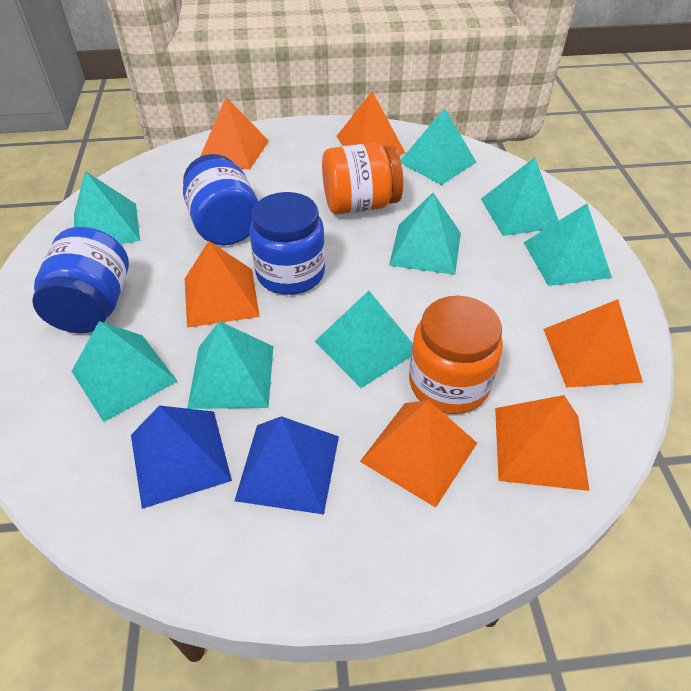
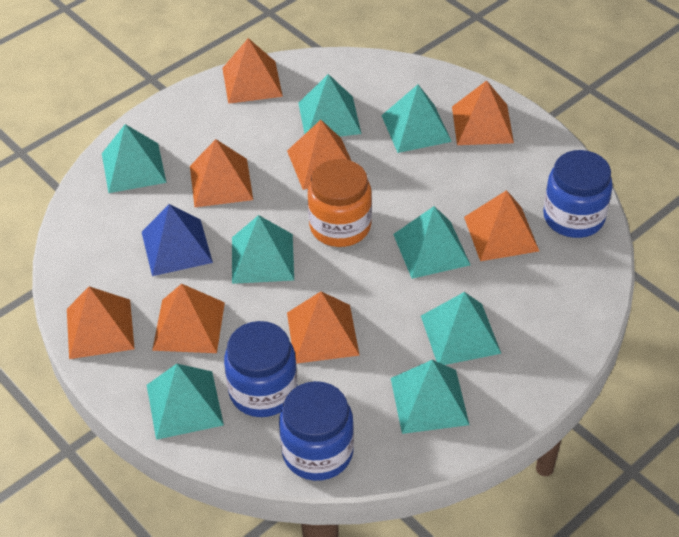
blue pyramid: [131,406,232,509] [235,416,339,515] = 2 -> [142,204,213,276] = 1
orange jar: [322,143,403,214] [409,296,503,414] = 2 -> [308,159,372,247] = 1
orange pyramid: [185,241,260,328] [200,97,269,170] [336,91,405,155] [360,400,477,508] [495,395,589,491] [543,299,643,388] = 6 -> [67,287,135,359] [152,284,225,353] [190,139,253,207] [222,38,283,104] [287,120,351,190] [287,291,360,364] [452,80,514,145] [464,190,539,261] = 8

